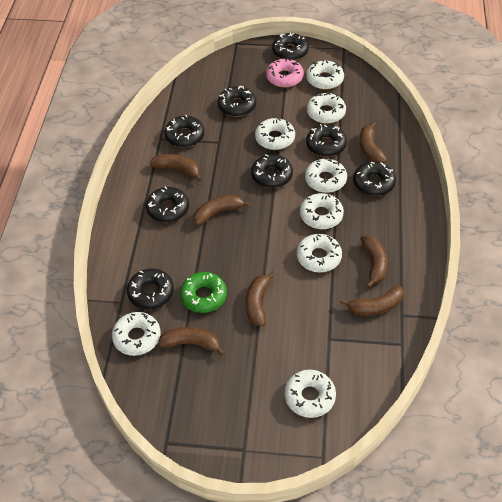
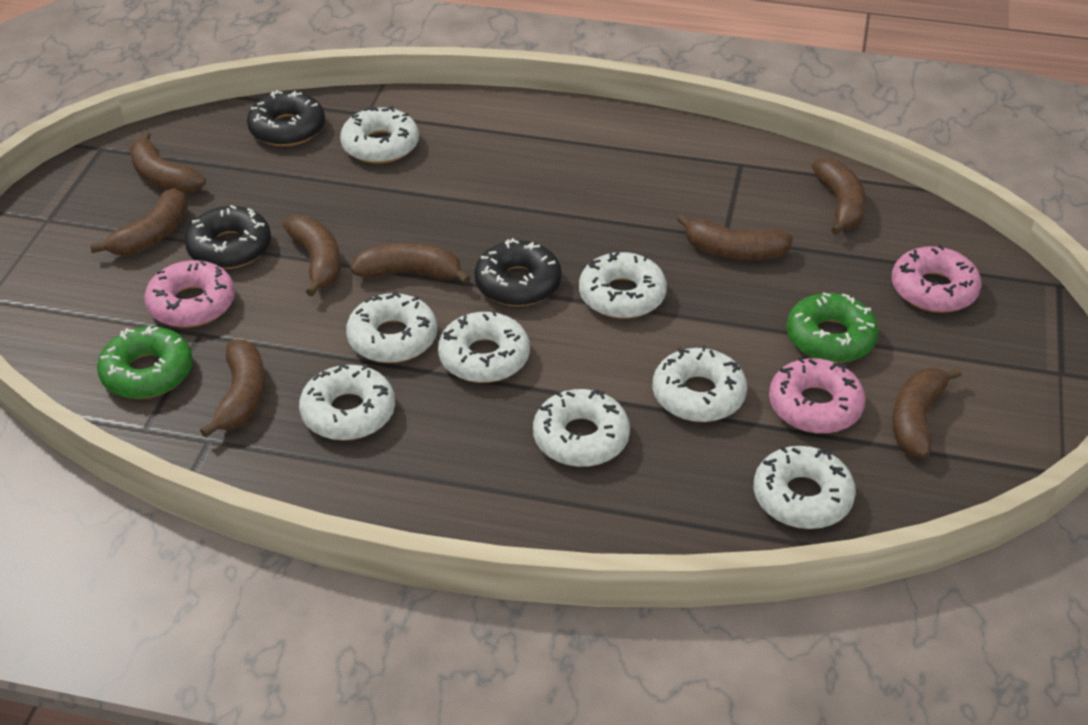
black donut: [127,269,174,309] [146,186,189,222] [164,115,205,147] [218,86,256,116] [251,154,293,188] [272,33,309,60] [306,124,347,157] [353,162,396,196] = 8 -> [185,205,271,269] [247,90,325,146] [474,238,562,306] = 3
brown banana: [150,154,201,182] [158,327,225,356] [194,195,250,225] [246,271,276,326] [340,286,404,316] [360,121,387,163] [361,235,388,288] = 7 -> [90,188,187,256] [129,132,206,194] [200,339,265,438] [283,215,341,297] [351,243,471,284] [677,214,793,260] [812,158,866,235] [892,367,962,458] = 8
green donut: [180,272,227,313] = 1 -> [97,326,193,399] [786,293,879,363] = 2
pink donut: [266,58,304,88] = 1 -> [145,260,235,328] [769,357,866,434] [892,245,981,313] = 3

